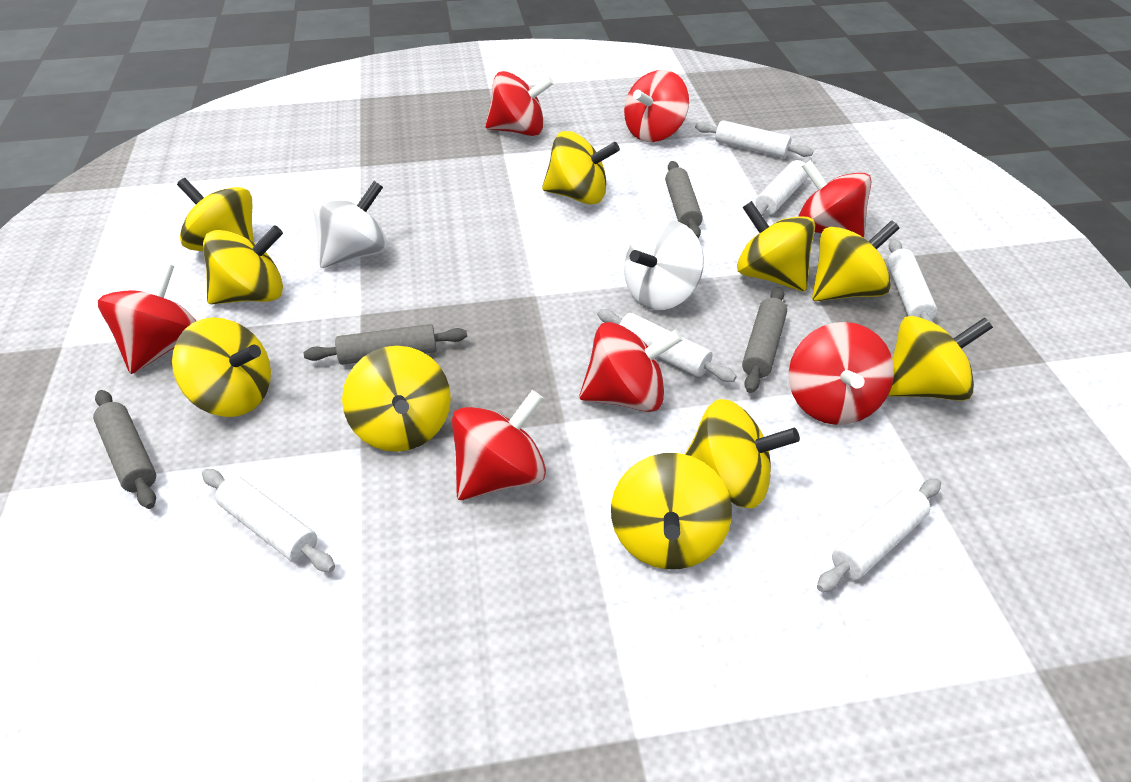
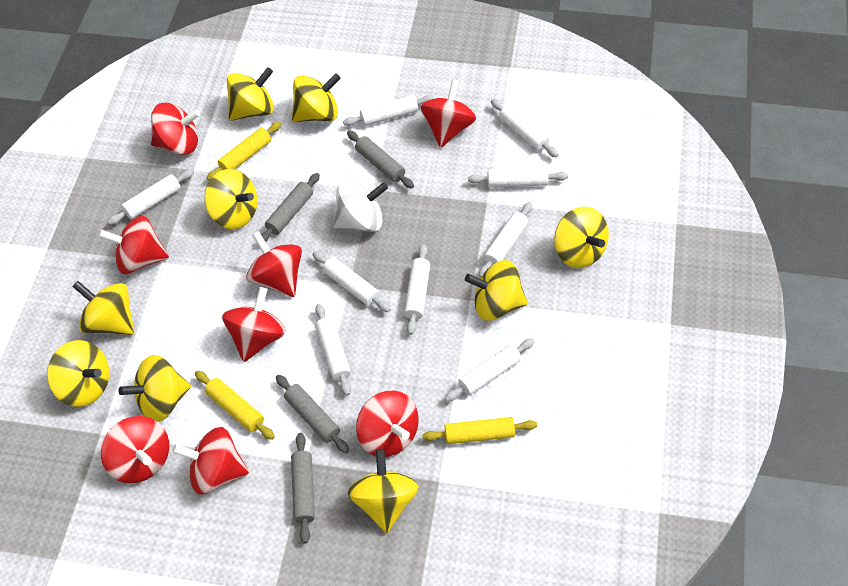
red spinning top: [98,262,196,374] [452,390,546,500] [485,71,554,136] [579,322,683,412] [624,70,689,142] [789,322,894,425] [798,160,872,238] = 7 -> [98,216,169,274] [101,416,169,483] [151,103,200,155] [172,427,249,495] [222,287,286,362] [246,231,302,297] [356,391,419,457] [420,79,476,148] = 8
white rolling pin: [202,469,335,572] [597,309,737,382] [695,120,813,158] [756,157,812,217] [817,478,941,592] [887,239,937,324] = 6 -> [108,169,194,225] [312,251,391,312] [315,304,351,396] [343,95,434,126] [404,244,430,335] [444,339,534,402] [468,168,568,187] [479,202,532,278] [491,99,559,158] = 9
white spinning top: [312,181,388,268] [624,220,704,310] = 2 -> [333,180,388,232] = 1
yellow rolling pin: none = 0 -> [195,371,275,440] [207,122,281,181] [422,417,537,444] = 3
yellow spinning top: [172,317,271,417] [177,178,254,251] [203,225,283,304] [342,346,451,452] [542,131,620,205] [611,453,732,569] [685,399,800,508] [737,201,815,291] [812,220,899,301] [888,316,993,401] = 10 -> [47,340,109,407] [72,281,134,335] [118,355,191,422] [204,169,257,229] [226,67,274,121] [292,74,341,122] [347,449,419,533] [465,260,528,321] [554,206,609,268] = 9

